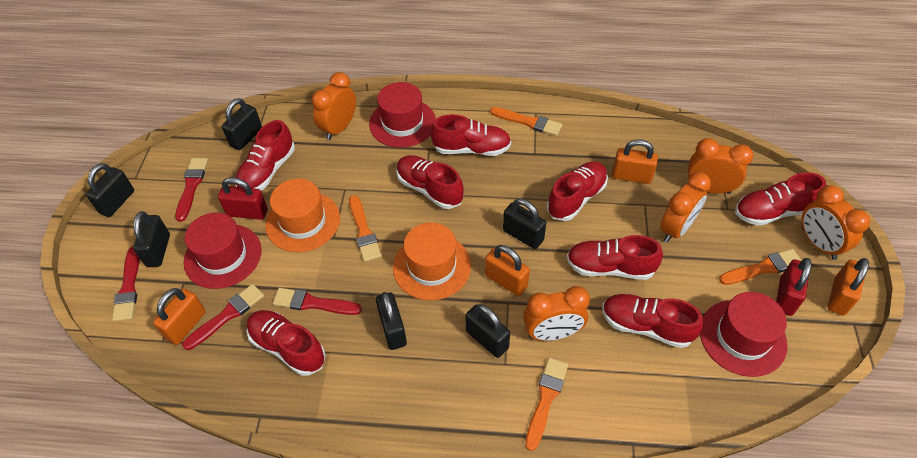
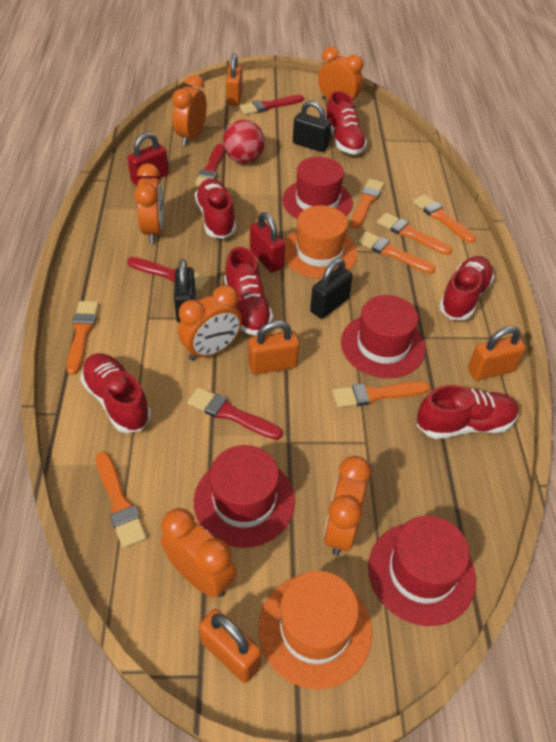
black padlock: [86,163,134,217] [133,211,170,267] [222,98,262,150] [376,292,407,350] [465,304,510,358] [503,198,546,249] = 6 -> [174,259,196,323] [293,101,331,152] [310,259,353,319] = 3
orange brush: [349,195,382,262] [490,107,562,136] [525,357,568,451] [719,249,802,285] = 4 -> [66,301,99,375] [96,451,147,548] [332,381,430,408] [350,179,384,229] [357,231,436,274] [377,213,452,255] [413,194,476,243] = 7
orange clock: [311,72,356,140] [523,286,590,341] [660,172,711,243] [688,138,753,194] [802,185,870,260] = 5 -> [135,163,164,243] [161,508,236,597] [172,75,207,146] [178,285,242,361] [318,47,363,100] [324,456,371,556] = 6
red ball: none = 0 -> [223,120,265,164] = 1
red hat: [184,213,262,289] [369,82,436,148] [700,292,788,377] = 3 -> [194,445,295,548] [282,157,353,219] [341,295,426,378] [368,516,476,626] = 4
red shoe: [236,120,295,190] [247,310,326,376] [397,155,464,209] [431,114,511,156] [547,161,608,221] [567,235,663,280] [602,294,703,348] [735,172,826,226] = 8 -> [80,353,151,433] [195,179,236,239] [224,247,273,335] [325,91,367,155] [417,385,518,439] [439,256,494,320] = 6

